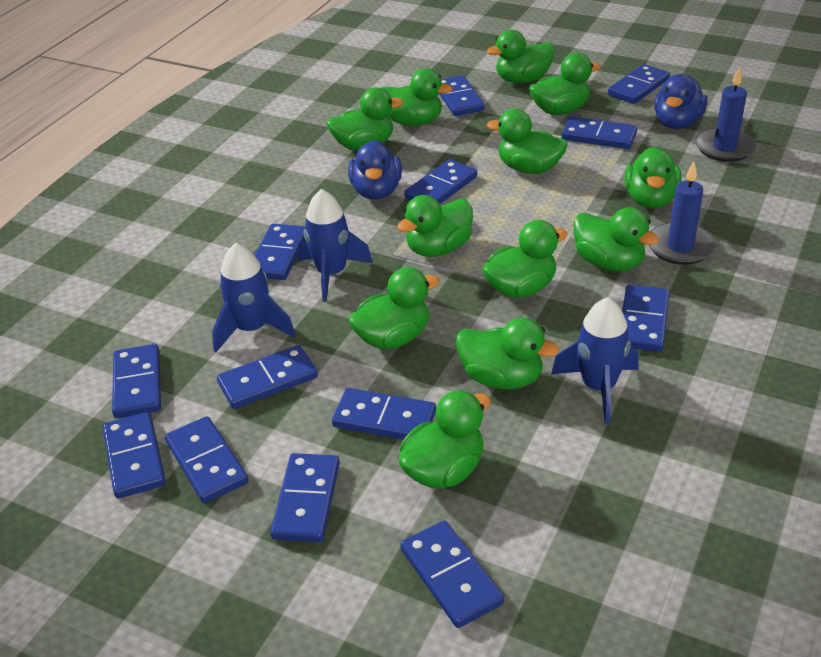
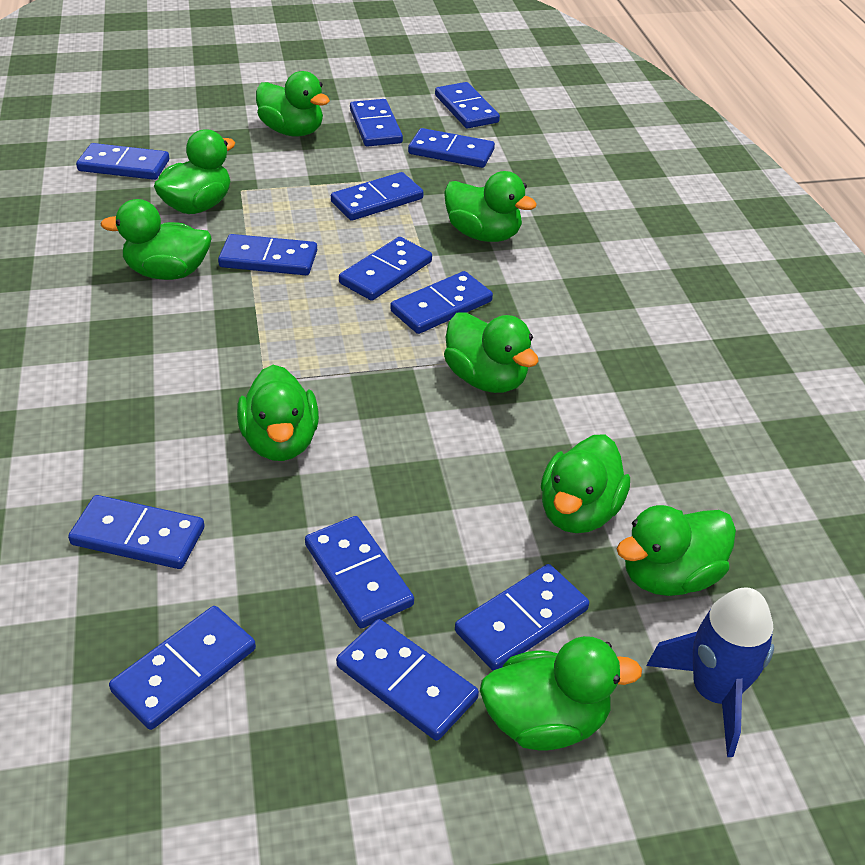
blue candle: [649,161,716,265] [695,66,756,162] = 2 -> none = 0
blue duck: [348,140,402,199] [654,74,707,129] = 2 -> none = 0
blue rocket: [212,243,296,352] [298,189,372,302] [551,297,638,424] = 3 -> [646,588,774,757] = 1
green duck: [327,87,403,151] [348,267,440,349] [381,69,453,126] [397,195,473,257] [399,390,491,488] [456,317,559,389] [482,220,568,298] [487,29,555,83] [487,109,568,174] [529,52,601,115] [573,207,659,271] [625,146,682,208] = 12 -> [100,199,211,280] [154,129,235,214] [237,365,319,461] [256,71,330,137] [444,171,537,242] [444,312,539,393] [480,636,642,751] [541,434,630,533] [617,505,736,596] = 9

